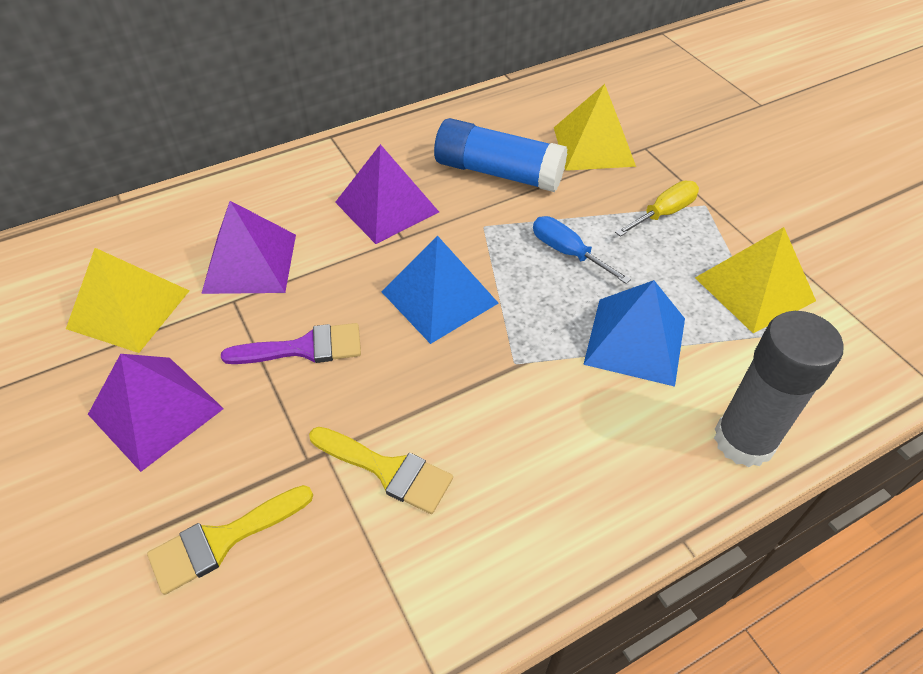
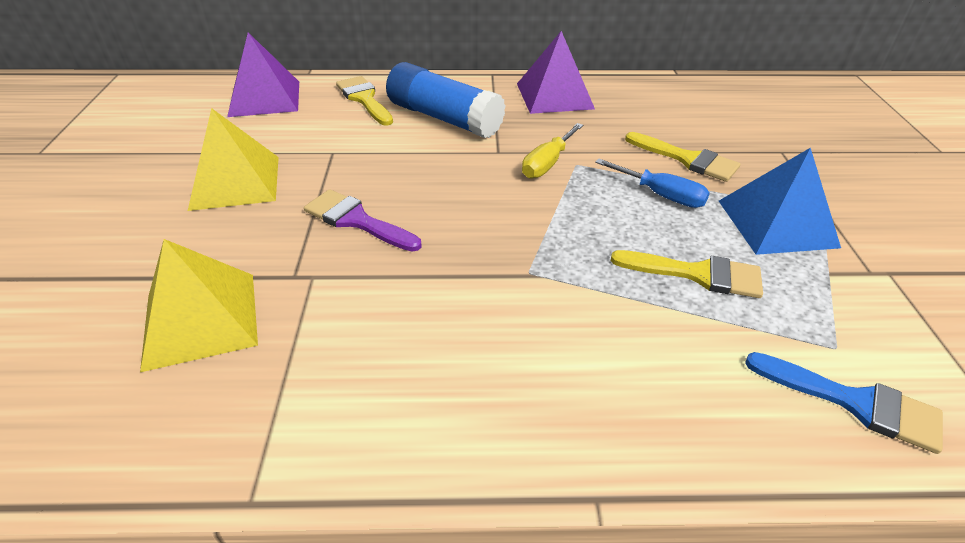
blue brush: none = 0 -> [745,352,943,454] = 1
blue pyramid: [381,235,498,344] [583,280,685,387] = 2 -> [719,148,841,255] = 1
grey glue stick: [714,311,844,467] = 1 -> none = 0
purple pyramid: [88,354,224,472] [201,201,296,294] [335,144,439,244] = 3 -> [227,32,299,117] [517,31,595,114] = 2
yellow brush: [147,485,313,595] [309,427,453,514] = 2 -> [336,76,393,126] [611,250,763,298] [625,132,740,182] = 3
yellow pyramid: [66,248,189,353] [554,84,636,171] [695,227,816,333] = 3 -> [140,239,258,372] [188,108,279,211] = 2

